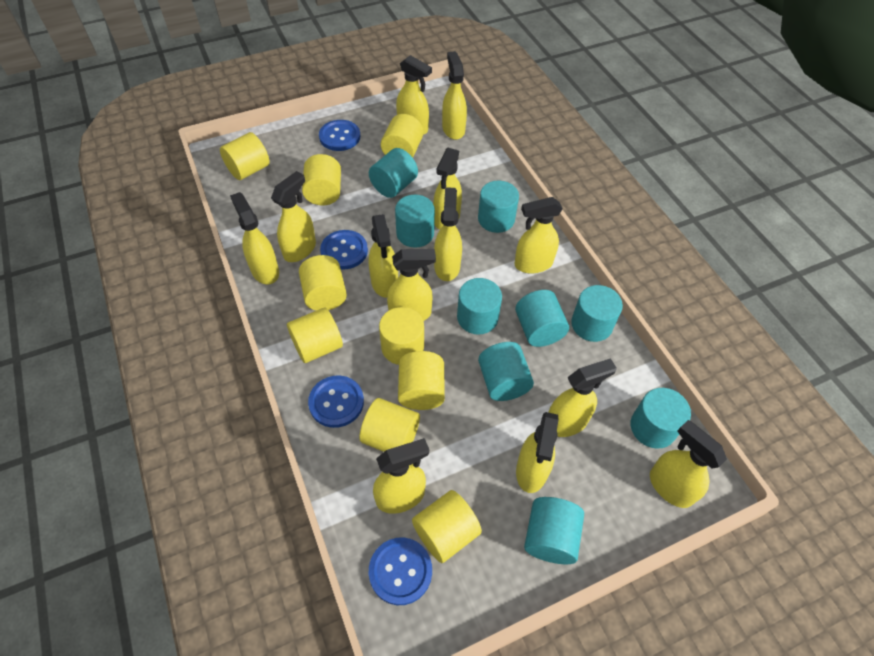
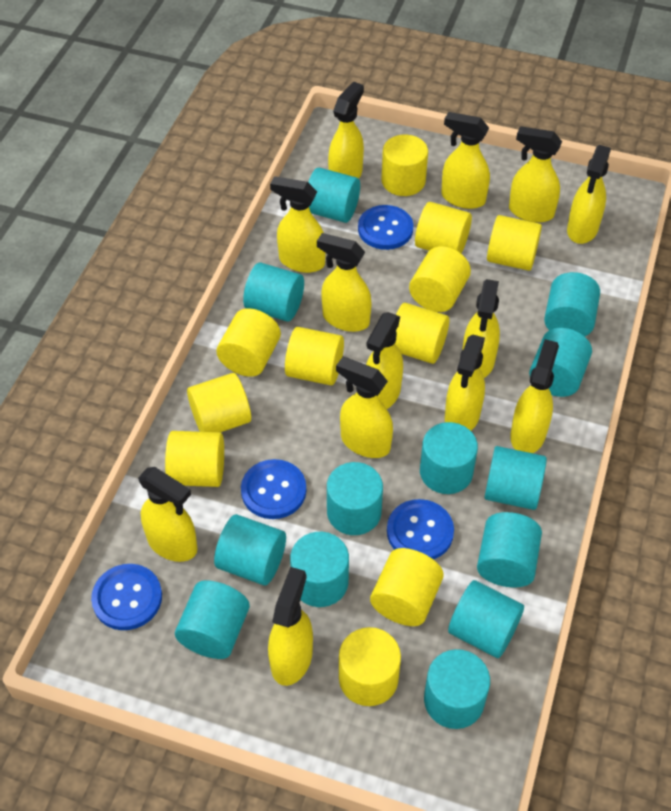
turquoise cylinder: [369,148,418,198] [395,195,435,248] [457,278,502,335] [478,181,519,233] [478,342,534,401] [515,290,569,347] [524,497,584,564] [571,285,623,342] [630,388,691,449] = 9 -> [175,580,250,659] [214,514,286,585] [243,262,304,322] [290,532,349,607] [308,167,360,223] [327,462,383,535] [420,422,478,494] [424,649,490,729] [448,580,524,658] [477,512,542,587] [484,446,547,510] [529,328,592,397] [544,272,600,336] = 13
yellow cylinder: [220,132,270,180] [287,308,343,363] [299,255,347,311] [302,154,341,206] [359,398,420,452] [379,307,424,365] [381,114,423,158] [398,351,445,410] [412,490,482,563] = 9 -> [165,431,224,487] [187,373,251,432] [216,308,281,377] [285,327,344,385] [339,627,401,706] [370,548,444,626] [382,135,428,196] [395,303,449,364] [409,246,471,312] [415,202,472,254] [487,215,542,271] = 11

